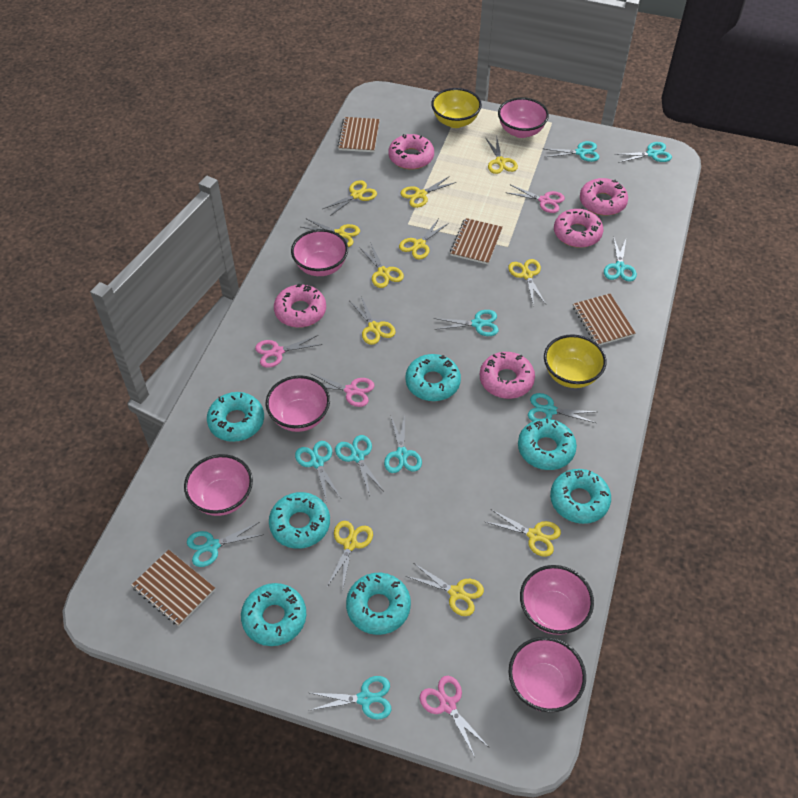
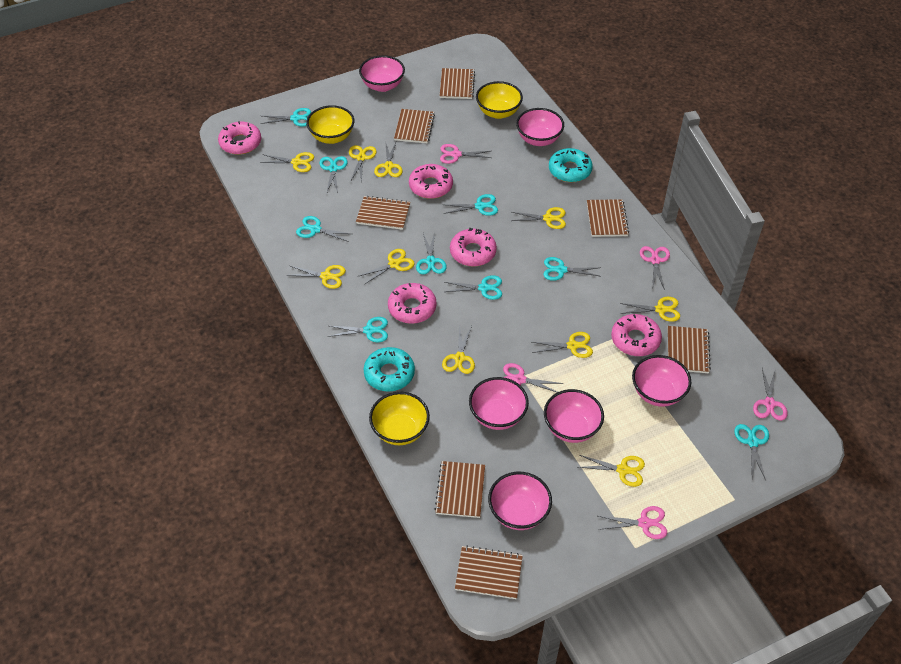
brown notebook: [131,550,215,626] [338,117,380,152] [450,218,503,264] [573,294,636,345] = 4 -> [356,196,410,230] [394,109,435,143] [434,461,485,518] [440,68,475,99] [455,546,523,599] [587,199,629,237] [668,326,711,373] = 7
pink scissors: [255,335,322,368] [310,373,374,407] [420,676,489,757] [505,185,565,213] = 4 -> [440,144,491,164] [503,363,563,392] [598,506,667,539] [640,246,670,290] [753,368,788,421] = 5
turquoise donut: [207,392,264,442] [241,583,306,646] [269,492,330,549] [346,573,411,635] [405,354,461,401] [518,419,577,470] [550,469,611,524] = 7 -> [363,347,415,392] [549,148,593,182] = 2
turquoise scissors: [187,522,264,567] [295,441,341,503] [308,676,391,719] [335,435,383,496] [384,415,422,473] [434,310,499,336] [528,393,596,423] [545,141,600,162] [604,239,637,282] [614,142,672,163] = 10 -> [261,108,311,127] [296,216,351,242] [319,156,348,194] [328,317,388,343] [416,232,447,274] [444,194,498,216] [445,275,502,300] [543,257,601,281] [734,424,769,480] = 9
yellow bowl: [431,88,482,128] [544,334,607,388] = 2 -> [306,105,354,144] [369,392,430,445] [476,81,523,119] = 3
yellow scissors: [301,218,360,247] [322,180,377,216] [327,521,373,588] [350,296,396,345] [359,244,404,288] [399,219,449,259] [401,176,457,208] [406,563,484,616] [485,137,518,174] [486,509,561,557] [508,259,546,306] = 11 -> [260,152,314,172] [286,265,346,289] [349,145,377,183] [359,249,415,284] [374,141,403,177] [442,325,475,374] [512,207,566,229] [532,332,593,358] [578,455,645,487] [620,297,680,322] = 10

